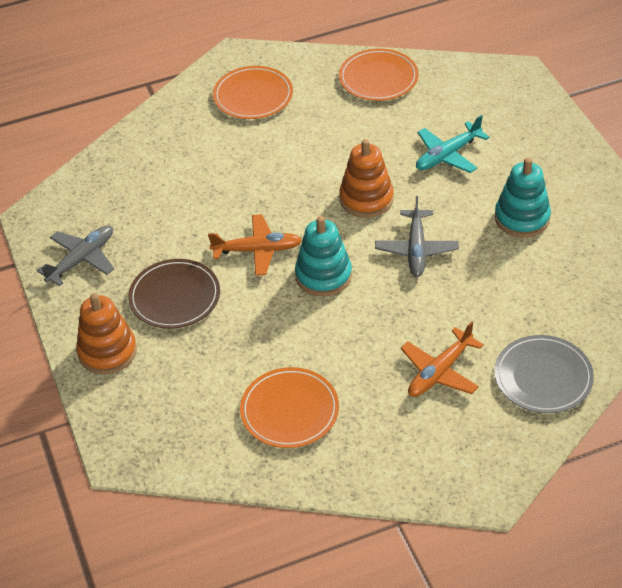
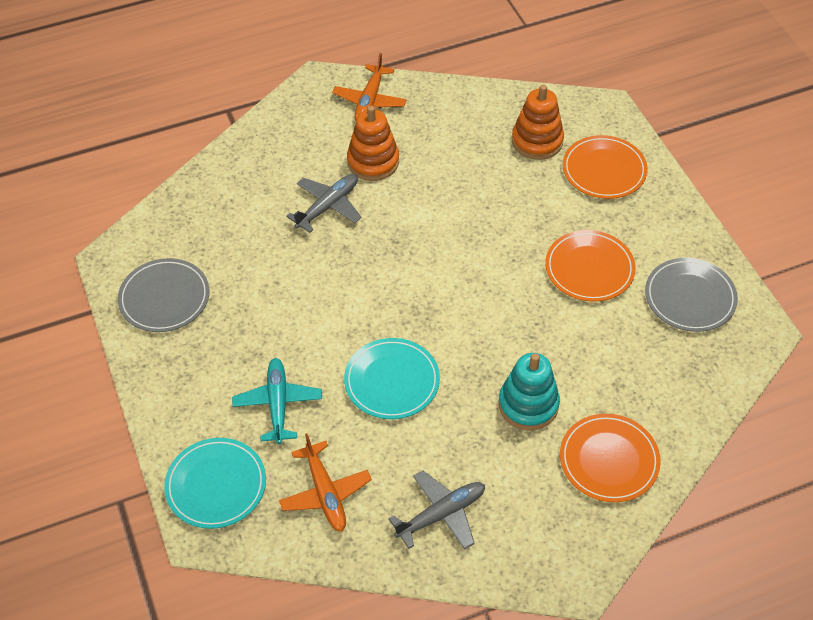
brown plate: [128,259,220,329] = 1 -> none = 0
grey plate: [494,335,594,413] = 1 -> [118,258,209,332] [645,258,738,332] = 2
turquoise plate: none = 0 -> [164,438,266,529] [344,338,440,419] = 2
turquoise stacking toy: [295,216,352,297] [495,158,551,238] = 2 -> [499,353,560,430] = 1

